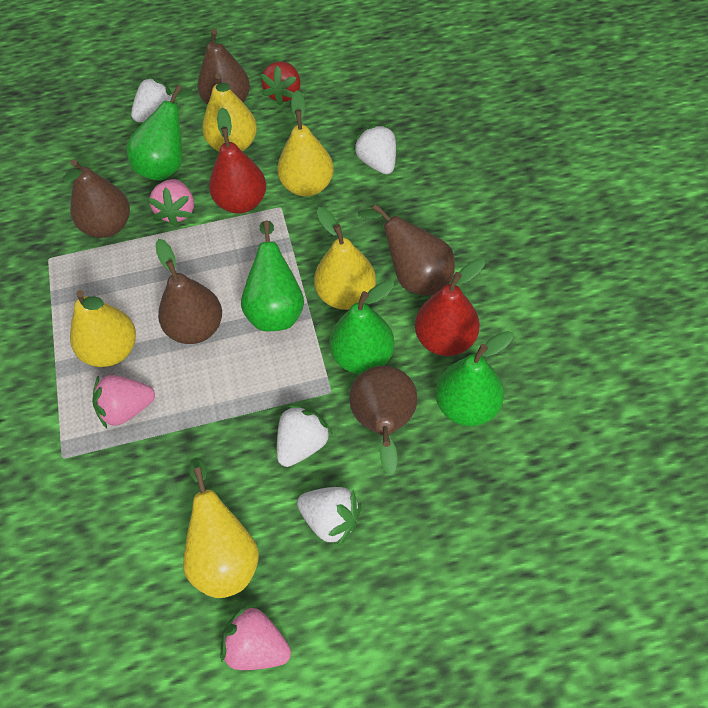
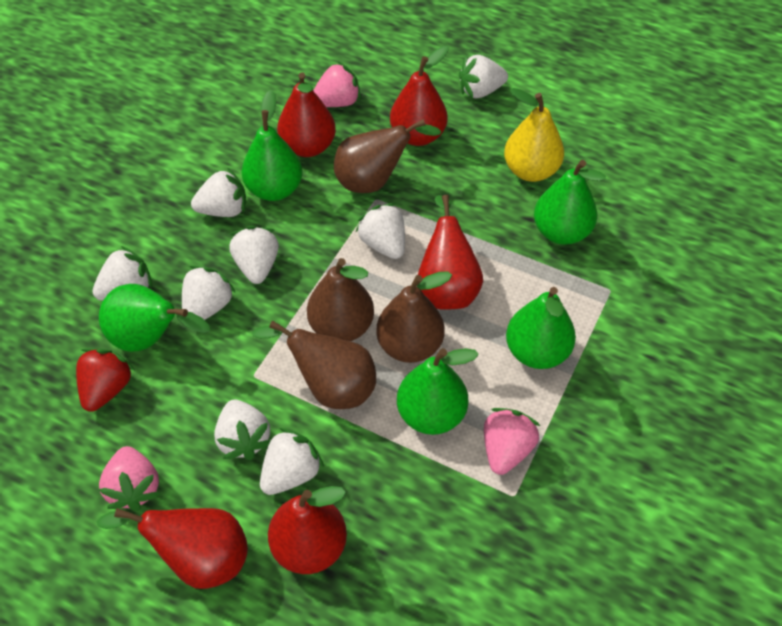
brown pear: [63,159,130,238] [156,239,222,344] [197,29,250,105] [349,366,417,475] [358,204,455,296] = 5 -> [252,320,376,409] [307,258,374,341] [334,119,441,193] [376,271,452,363] = 4
green pear: [126,85,193,181] [241,220,304,331] [329,280,395,374] [436,331,514,426] = 4 -> [99,284,210,352] [242,90,302,201] [397,348,479,435] [506,287,576,369] [534,160,606,245] = 5
red pear: [209,108,266,214] [415,258,485,356] = 2 -> [97,508,248,589] [268,486,347,574] [277,72,336,157] [390,46,448,146] [418,195,483,309] = 5
white strawberry: [131,77,178,122] [277,404,333,467] [297,487,361,547] [354,125,396,174] = 4 -> [92,246,152,301] [182,266,236,320] [191,167,246,217] [214,400,271,460] [229,226,279,284] [260,428,324,495] [356,203,405,259] [459,55,508,98] = 8
yellow pear: [70,290,136,367] [183,458,259,598] [202,73,257,152] [277,90,334,197] [314,207,376,310] = 5 -> [504,88,564,182] = 1

